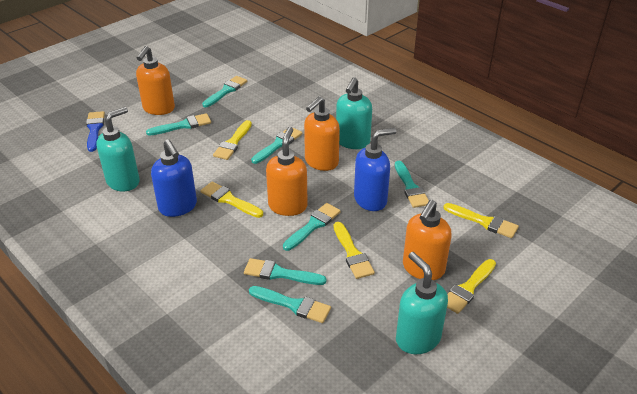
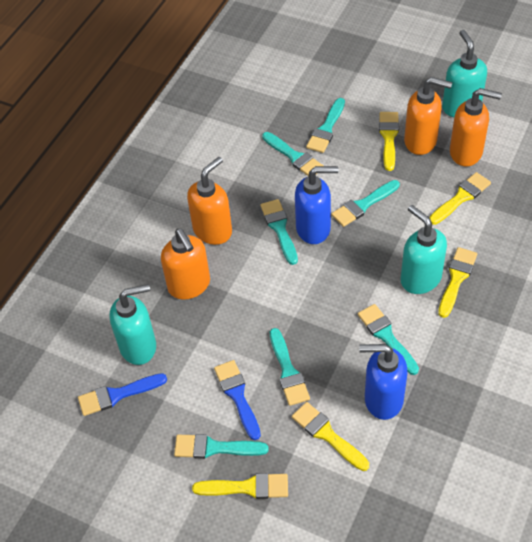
blue brush: [86,111,105,152] = 1 -> [78,373,167,416] [214,360,261,440] = 2

